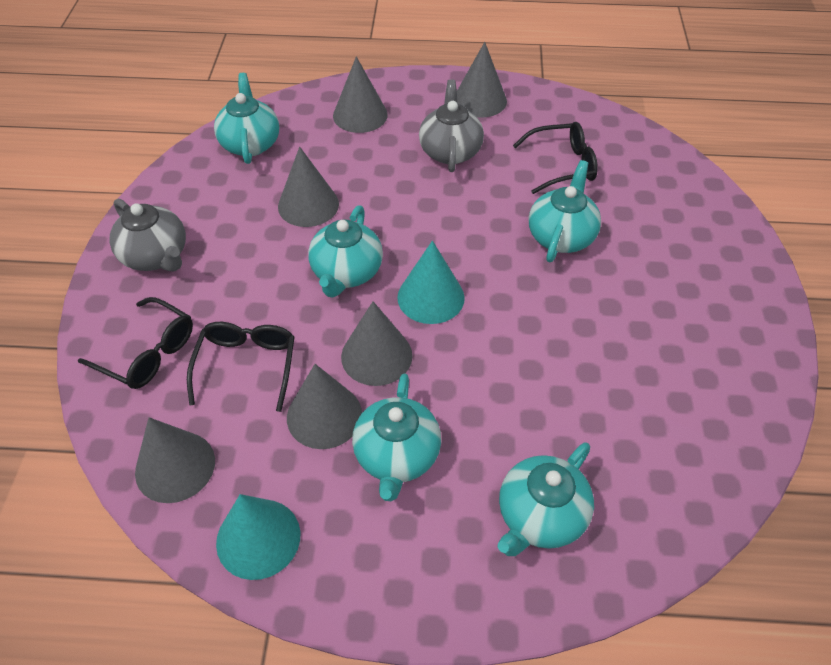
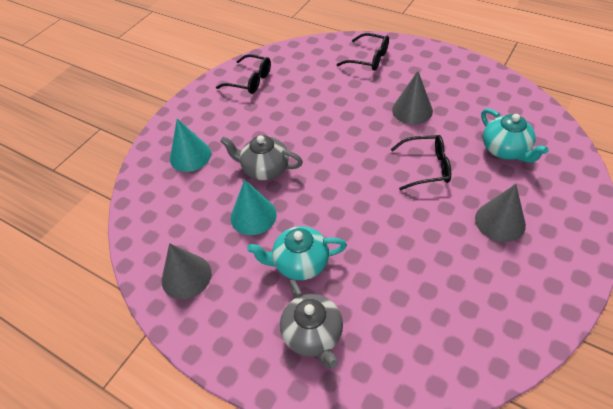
grey cone: [135,417,215,503] [278,147,339,227] [287,364,362,449] [333,56,388,133] [341,301,412,386] [457,42,507,117] = 6 -> [162,243,212,299] [392,71,433,124] [475,184,526,242] = 3
turquoise teapot: [214,73,279,164] [308,206,383,298] [352,373,441,501] [497,442,594,556] [529,160,601,262] = 5 -> [247,226,347,280] [481,108,549,163] = 2

